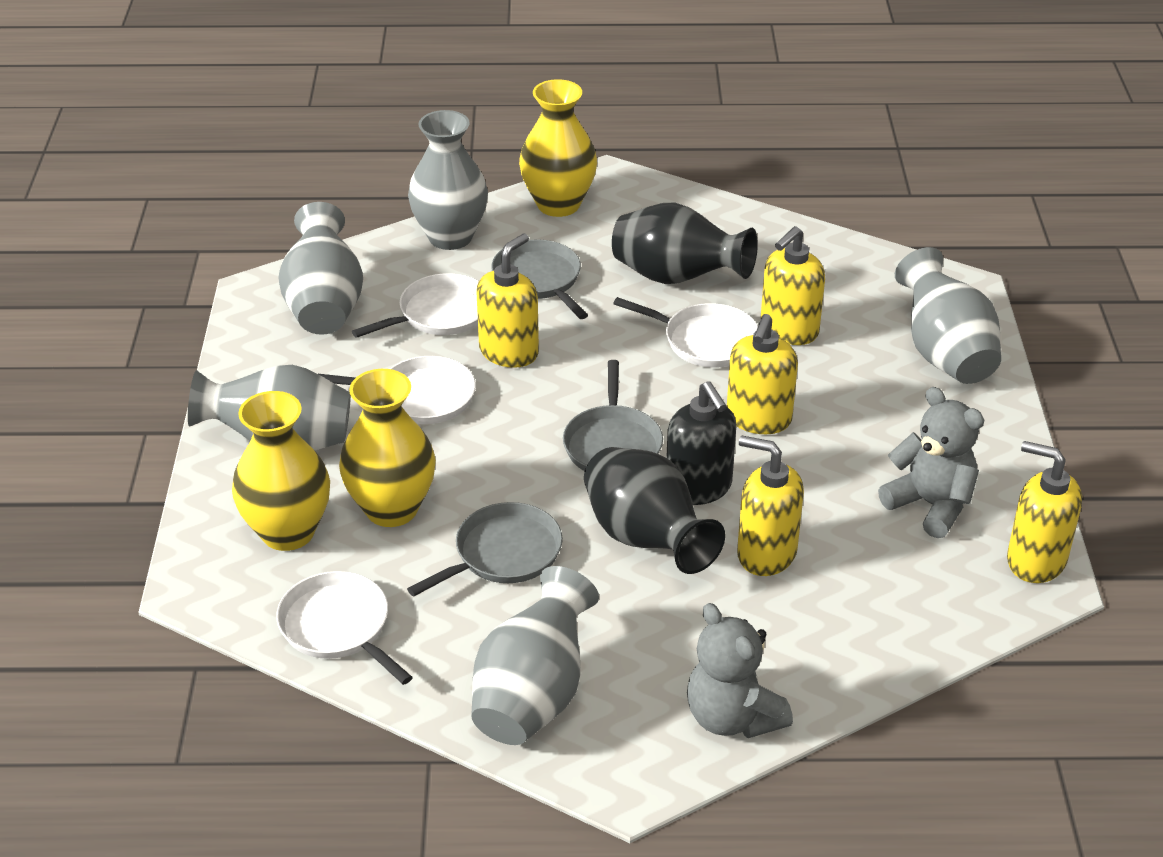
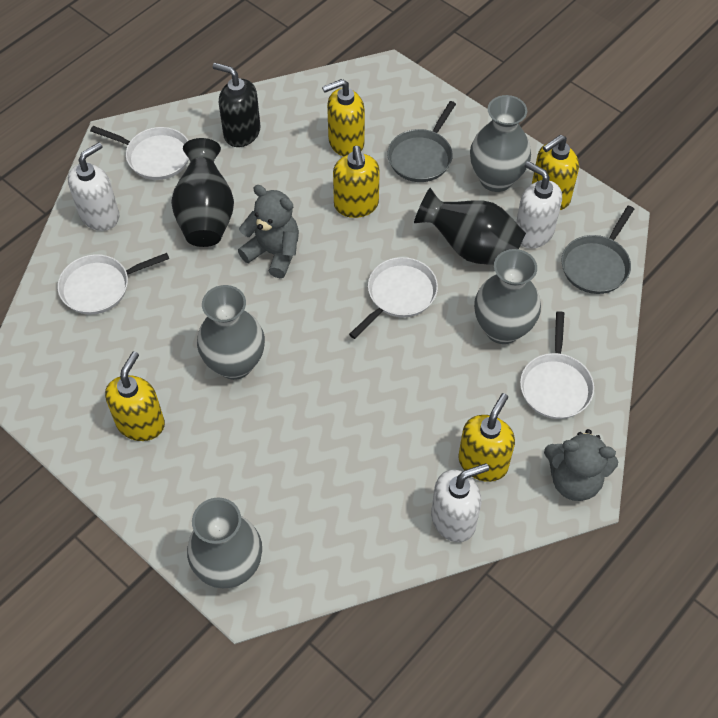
grey pan: [407,502,563,596] [491,239,588,319] [563,360,663,471] = 3 -> [387,101,456,182] [561,206,634,294] = 2
grey vase: [188,365,351,450] [278,202,363,335] [408,110,488,250] [471,566,599,745] [895,247,1001,384] = 5 -> [187,497,262,588] [197,285,265,380] [470,95,531,192] [474,249,541,344] = 4
white soap dispenser: none = 0 -> [68,142,119,231] [431,463,489,542] [516,161,562,248] = 3
yellow vase: [232,391,330,551] [339,369,436,527] [519,79,597,217] = 3 -> none = 0

